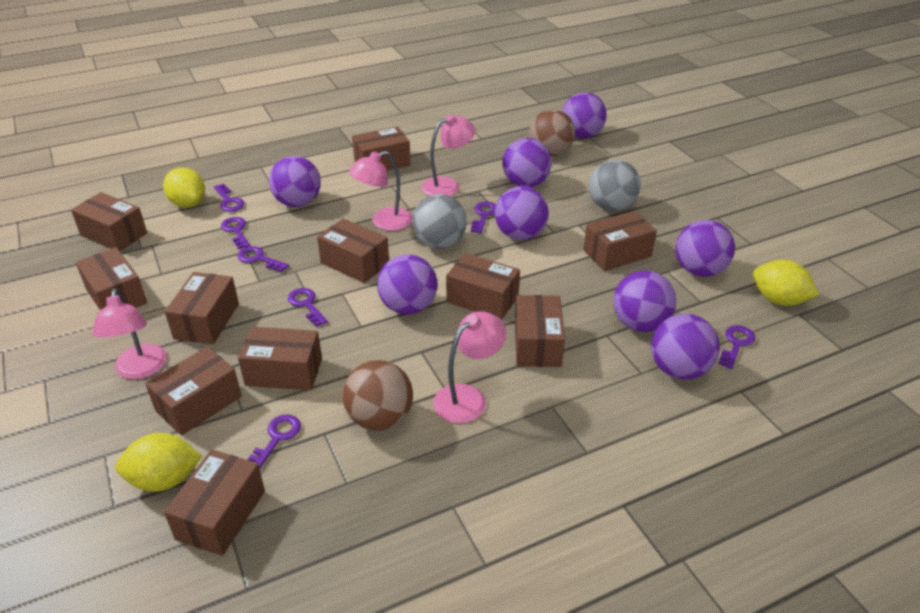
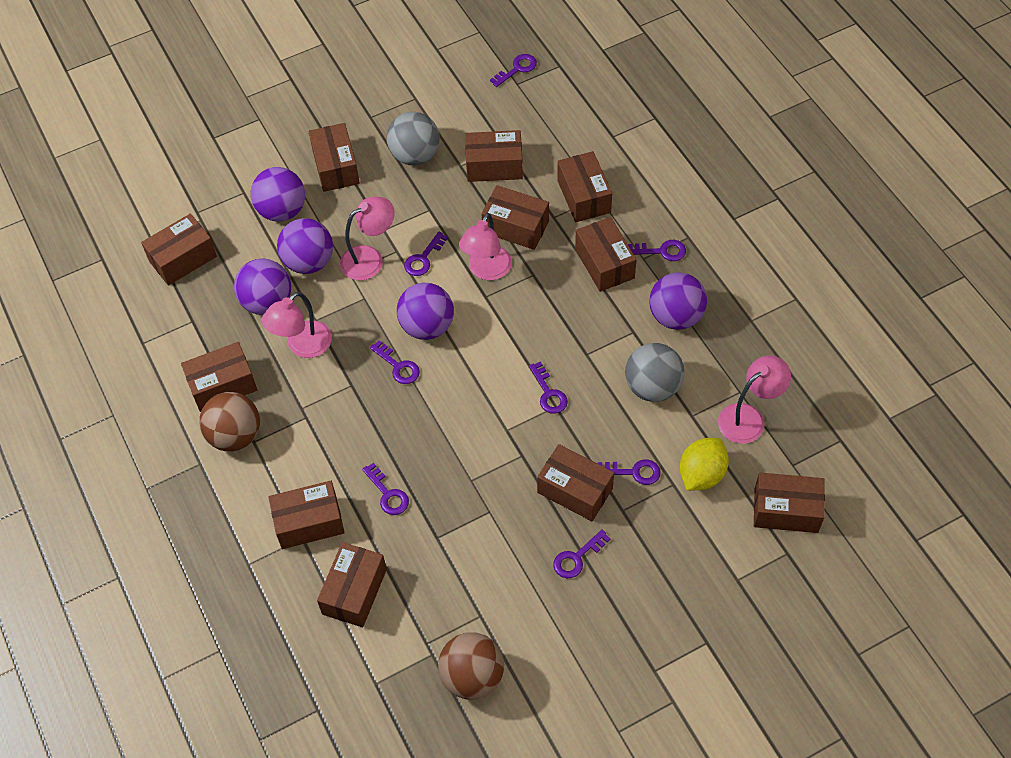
purple ball: [269,156,321,207] [377,254,438,315] [495,186,548,240] [502,138,552,187] [562,92,607,138] [613,270,676,332] [651,314,720,380] [676,220,735,277] = 8 -> [234,258,291,315] [251,167,305,222] [277,218,333,274] [397,283,454,340] [649,272,707,330] = 5
purple key: [214,184,244,212] [221,217,250,249] [237,246,289,272] [249,414,301,469] [288,288,328,327] [471,202,496,233] [719,325,756,369] = 7 -> [362,463,409,515] [370,340,420,384] [404,232,448,276] [490,54,537,87] [529,361,568,414] [553,529,611,578] [598,459,661,485] [628,240,686,261] = 8
yellow lemon: [115,433,202,492] [163,168,205,208] [753,260,819,306] = 3 -> [680,438,729,491] = 1

